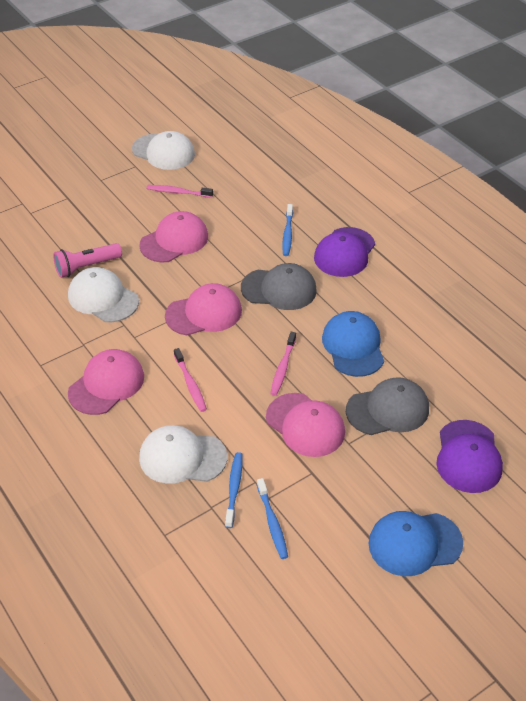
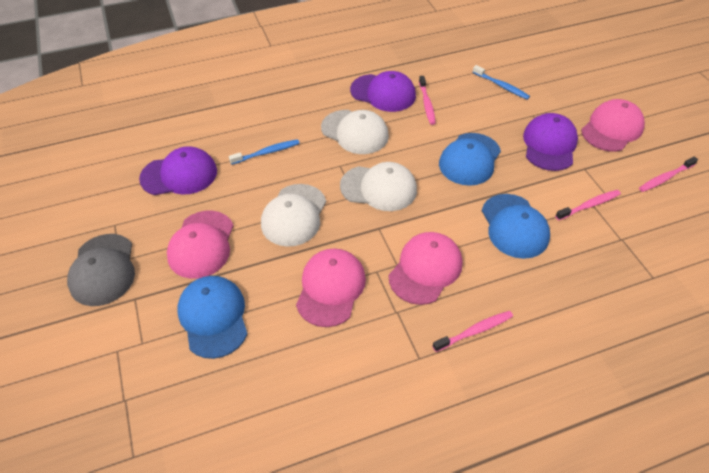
blue cap: [322,311,384,377] [369,511,463,576] = 2 -> [177,276,247,359] [439,133,501,186] [482,194,550,259] = 3
blue toothbrush: [225,452,242,528] [257,478,288,559] [282,204,293,256] = 3 -> [229,139,300,165] [473,65,530,100] = 2
grey cap: [241,263,317,310] [346,377,429,435] = 2 -> [67,234,135,306] = 1
pink flashlight: [53,243,122,278] = 1 -> none = 0
pink toothbrush: [146,185,213,198] [174,348,207,412] [270,332,296,396] = 3 -> [419,76,436,125] [433,311,513,352] [555,190,621,220] [639,156,698,192] = 4
purple cap: [314,227,375,277] [437,420,503,493] = 2 -> [139,146,217,195] [350,71,416,112] [523,113,578,171] = 3

